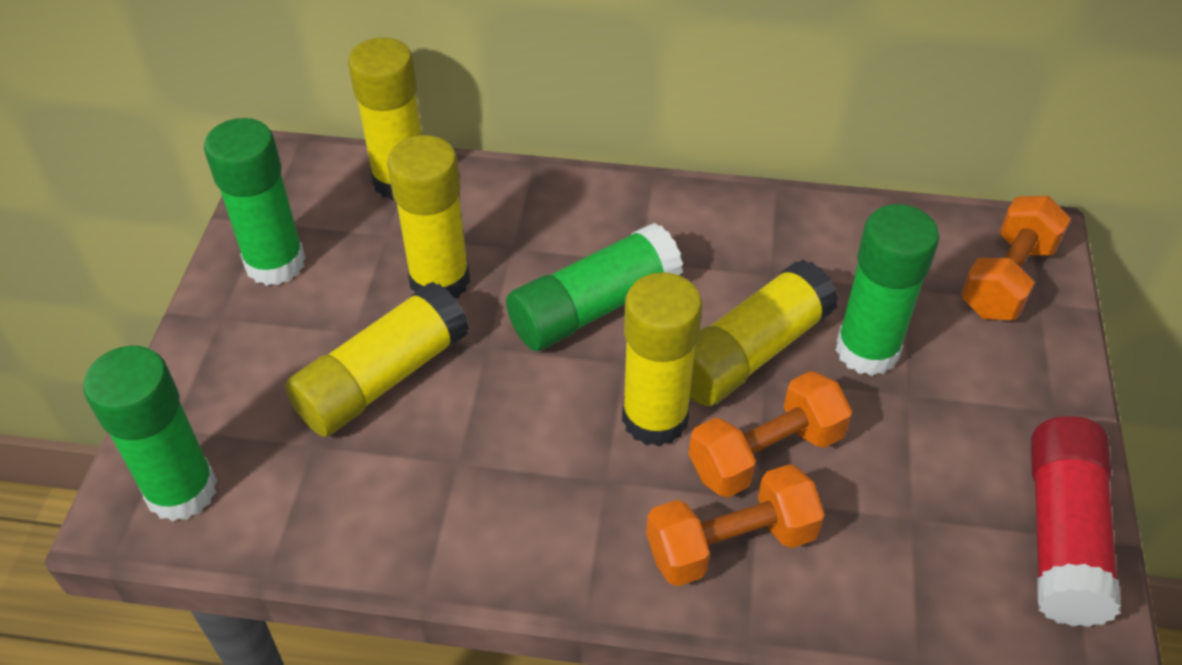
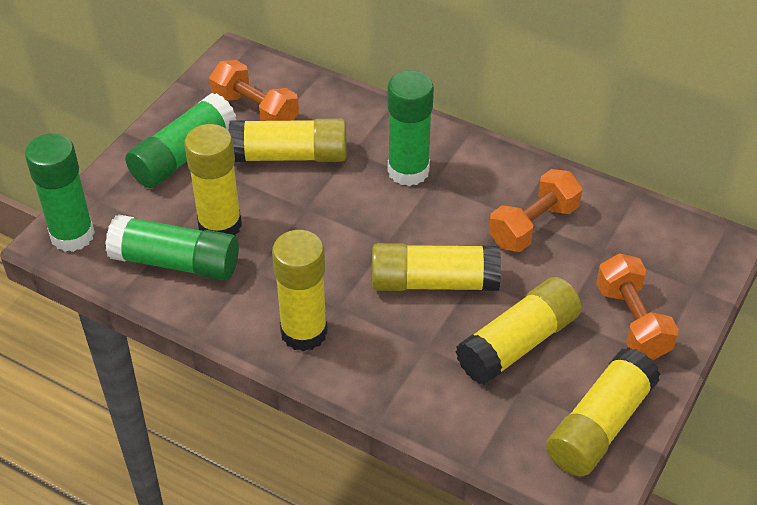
red glue stick: [1031,416,1121,627] = 1 -> none = 0
yellow glue stick: [285,282,469,437] [348,37,421,200] [387,135,470,298] [622,272,702,446] [690,260,839,406] = 5 -> [184,124,242,236] [228,118,347,162] [272,230,328,351] [372,243,501,291] [455,277,582,385] [546,347,660,476] = 6

